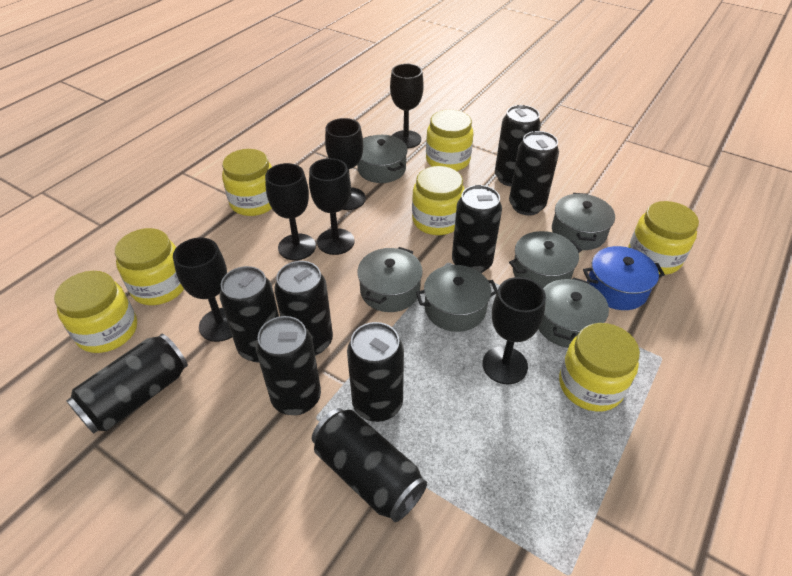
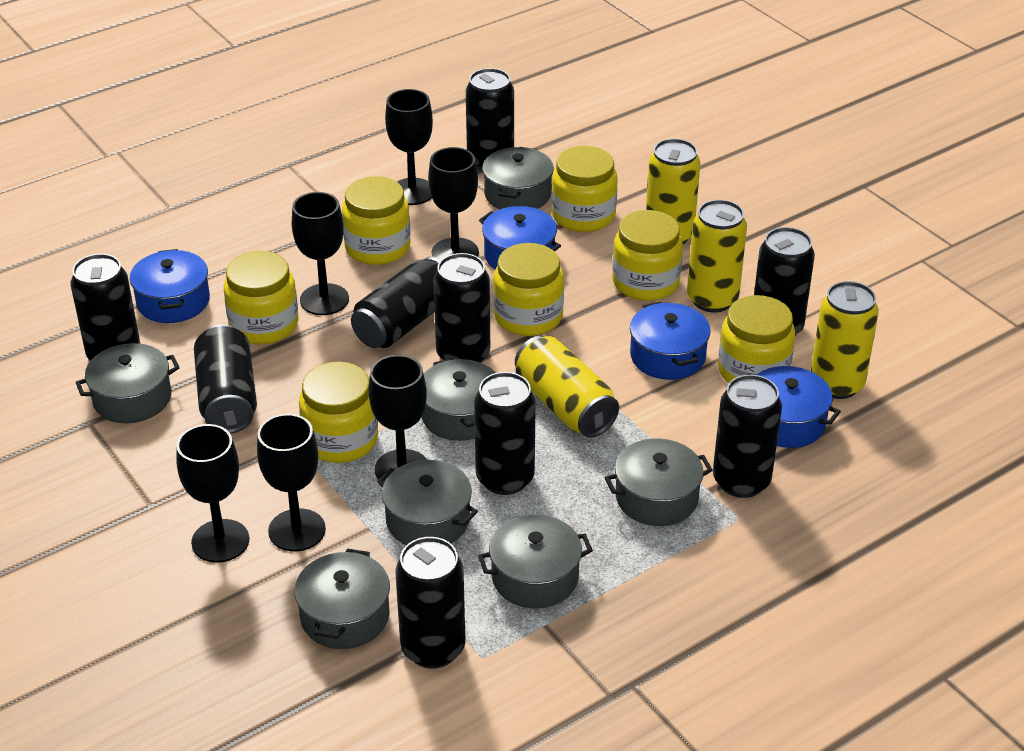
blue pot: [583,246,665,310] = 1 -> [130,249,210,323] [479,206,561,269] [630,301,711,380] [749,366,841,448] = 4
grey pot: [357,135,408,183] [357,247,423,312] [416,265,498,332] [509,231,582,288] [539,278,609,348] [552,193,615,250] = 6 -> [76,343,180,423] [295,548,390,649] [377,460,478,545] [421,358,496,441] [478,515,593,609] [482,147,554,209] [605,438,713,526] = 7
yellow can: none = 0 -> [515,336,619,438] [646,138,700,244] [687,200,747,312] [811,281,879,399] = 4

